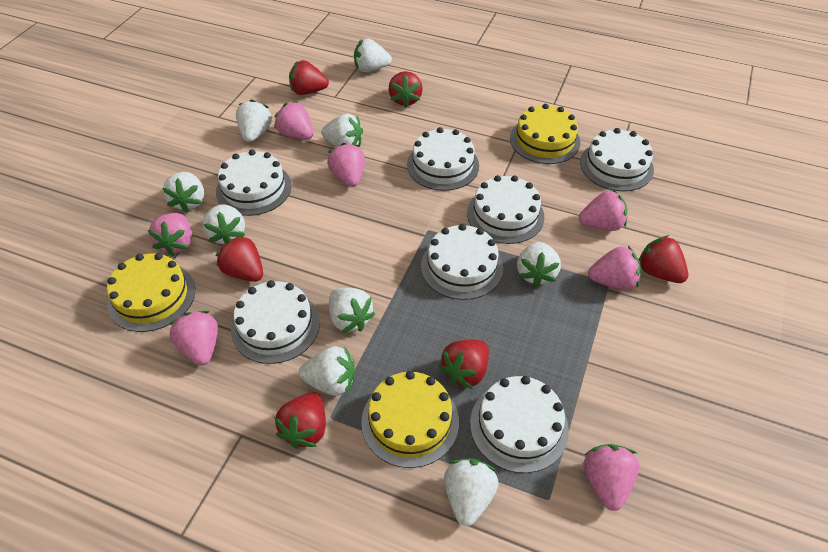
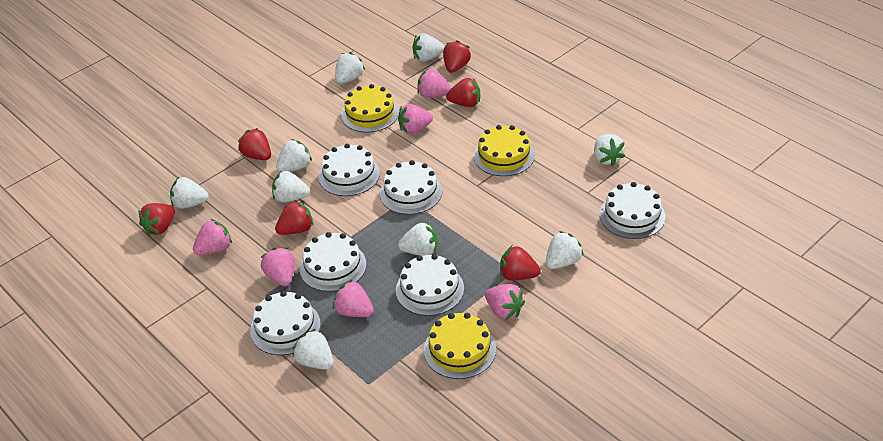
pink strawberry: [148,213,192,256] [169,311,218,366] [274,102,313,140] [327,143,365,187] [579,190,627,231] [584,444,640,511] [588,246,641,290] = 7 -> [193,219,232,255] [261,247,295,286] [333,280,374,317] [398,104,433,134] [417,68,451,98] [485,284,525,320] = 6
white cake: [216,150,292,216] [231,280,320,364] [407,127,479,191] [421,224,503,300] [467,175,544,244] [470,376,569,473] [580,128,654,191] = 7 -> [250,291,321,355] [300,232,366,292] [319,144,380,196] [380,160,442,215] [396,254,464,316] [600,182,665,239] = 6

